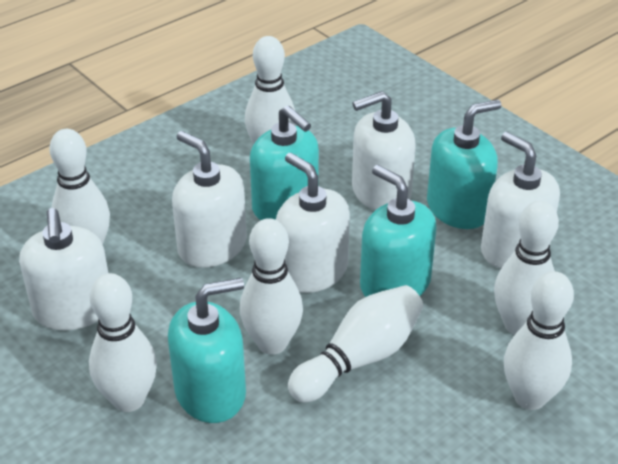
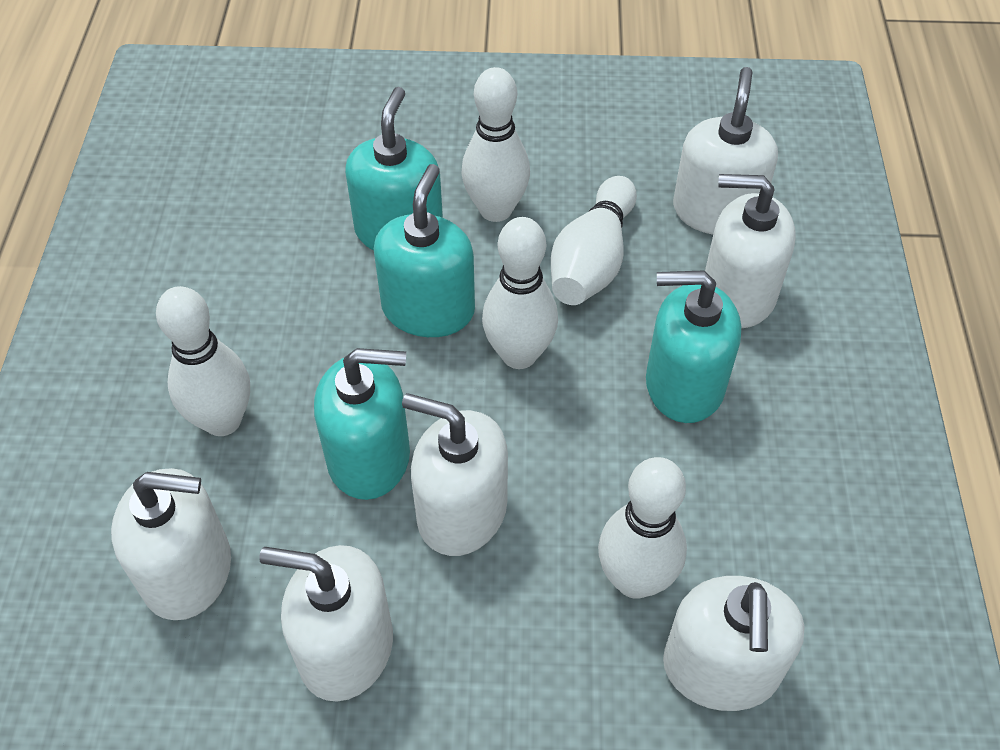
white bowling pin: [49,129,110,245] [89,273,157,412] [240,218,303,355] [245,36,296,144] [288,285,423,403] [494,200,559,335] [504,271,574,410] = 7 -> [156,286,250,436] [461,67,530,222] [482,217,558,369] [551,176,637,305] [598,457,687,599] = 5
white soap dispenser: [19,208,108,330] [172,131,247,268] [276,153,350,293] [352,91,416,210] [481,132,560,269] = 5 -> [111,468,231,620] [259,545,393,702] [402,393,508,556] [663,576,805,711] [673,67,778,235] [705,174,796,328] = 6

